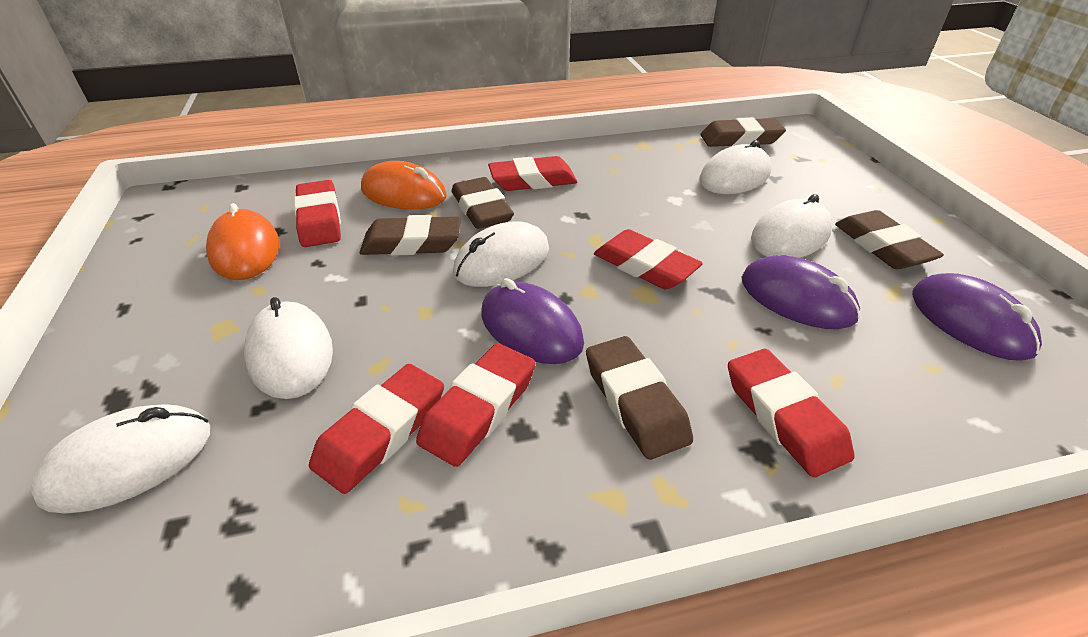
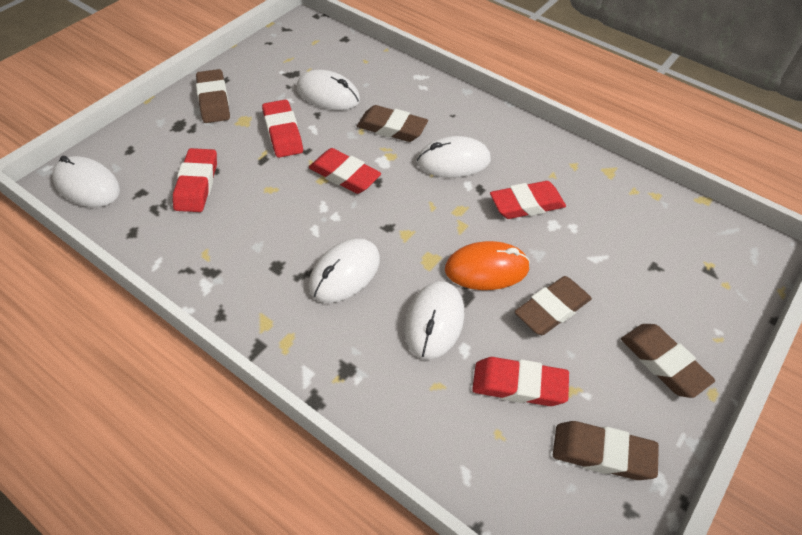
orange mouse: [206,203,279,280] [361,161,447,210] = 2 -> [445,241,530,290] = 1
purple mouse: [481,278,584,364] [742,255,860,329] [912,273,1042,361] = 3 -> none = 0
red eraser: [294,180,341,247] [309,364,444,494] [416,343,536,467] [488,156,577,191] [594,229,703,290] [728,349,854,477] = 6 -> [173,148,217,212] [262,100,303,158] [309,148,381,194] [472,357,569,406] [490,181,566,219] = 5

